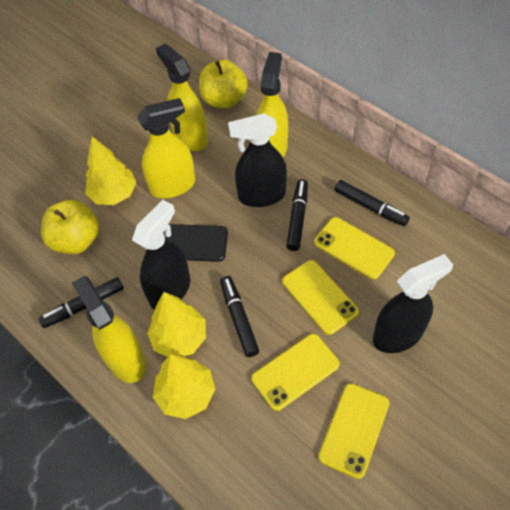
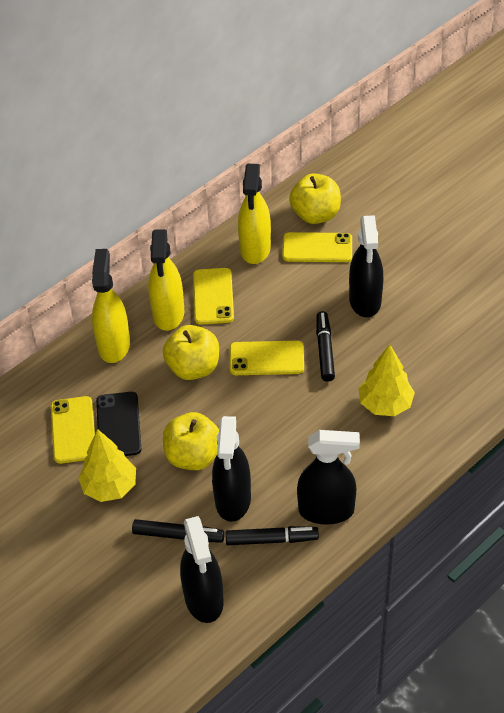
black marker: [39,277,124,328] [220,276,259,357] [286,179,308,251] [334,180,410,226] = 4 -> [132,519,225,543] [225,526,319,545] [316,311,335,382] = 3
black spray bottle: [132,200,190,310] [228,113,287,207] [373,254,453,353] = 3 -> [180,516,224,623] [212,416,251,522] [297,430,360,525] [349,215,383,317] = 4
yellow apple: [41,200,99,254] [199,59,248,109] = 2 -> [163,325,219,380] [163,412,219,470] [289,173,341,224] = 3
yellow spray bottle: [72,276,146,383] [137,98,195,198] [156,44,208,151] [257,52,288,157] = 4 -> [92,249,130,363] [148,229,184,331] [238,164,271,264] = 3
yellow tree: [85,136,136,205] [147,292,206,357] [153,354,215,419] = 3 -> [78,429,136,502] [359,344,415,416] = 2

